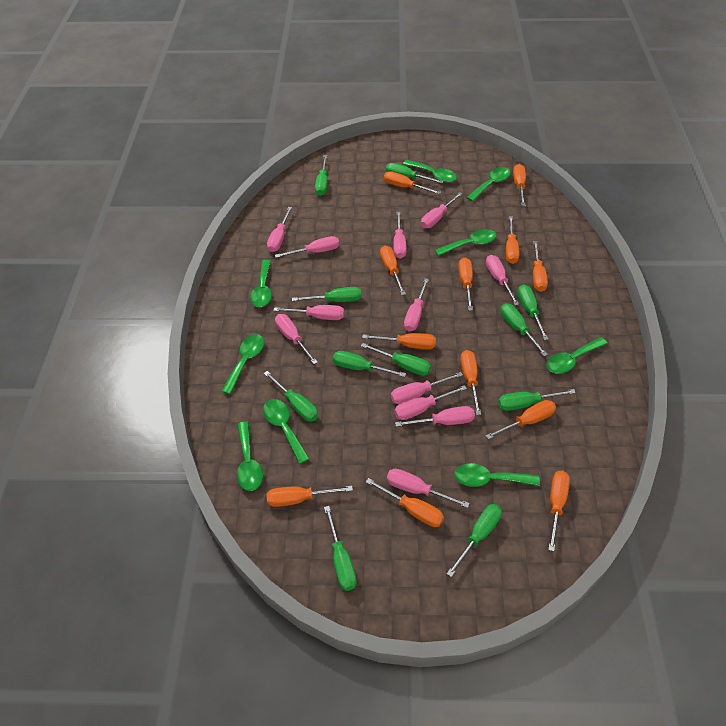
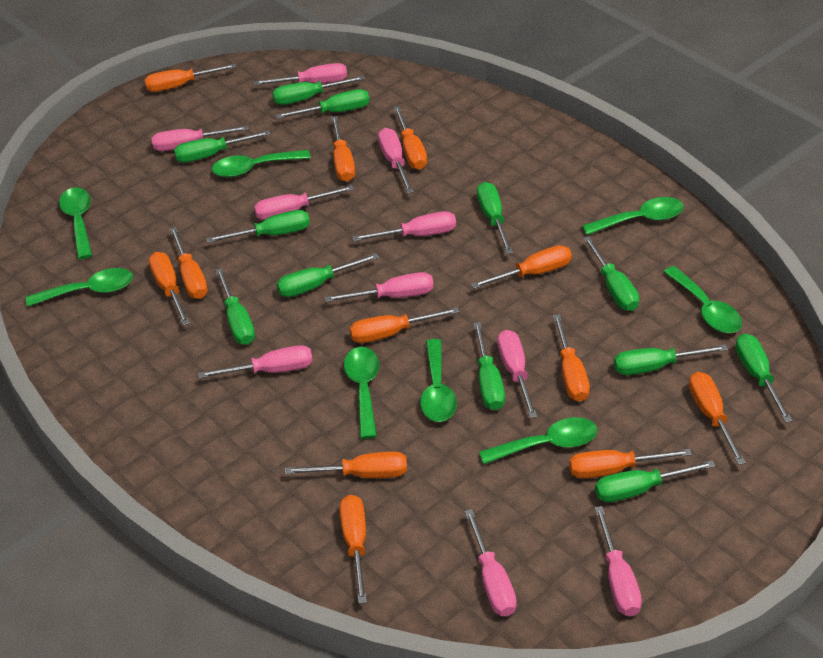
green screwdriver: [264,371,318,421] [292,287,362,302] [315,155,328,196] [324,506,357,591] [333,351,406,377] [361,343,431,376] [386,163,443,183] [447,504,502,577] [498,389,576,411] [500,303,548,356] [518,284,548,340] = 11 -> [174,130,271,162] [206,210,310,243] [215,268,255,345] [272,75,365,105] [276,89,370,119] [276,253,379,297] [473,322,505,410] [477,182,513,254] [583,236,639,311] [595,460,715,502] [614,344,728,375] [735,333,793,423] = 12
green spoon: [221,334,264,394] [237,422,263,491] [250,259,272,307] [263,399,310,464] [403,160,457,182] [435,229,496,256] [454,463,540,487] [466,167,511,202] [546,337,608,374] = 9 -> [26,268,133,307] [59,187,92,259] [212,150,311,177] [344,347,379,439] [420,339,457,422] [479,417,598,464] [582,197,684,235] [663,266,742,333] = 8
pink screwdriver: [267,207,292,252] [273,305,344,320] [275,236,339,258] [275,314,318,364] [387,469,470,508] [391,372,463,404] [394,212,407,259] [394,385,467,420] [395,406,475,427] [404,278,429,331] [421,192,462,228] [486,255,519,306] = 12 -> [152,125,249,151] [198,345,313,378] [254,63,347,85] [254,185,354,220] [325,272,434,302] [352,211,456,241] [378,128,414,193] [465,509,517,616] [497,330,537,418] [595,506,642,616] = 10

